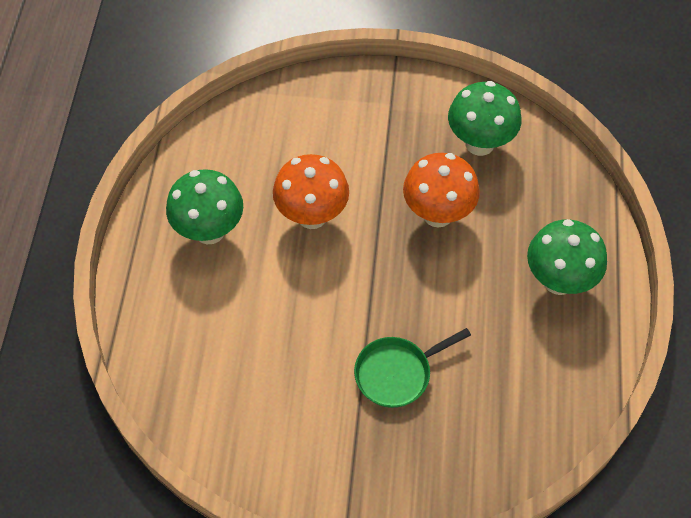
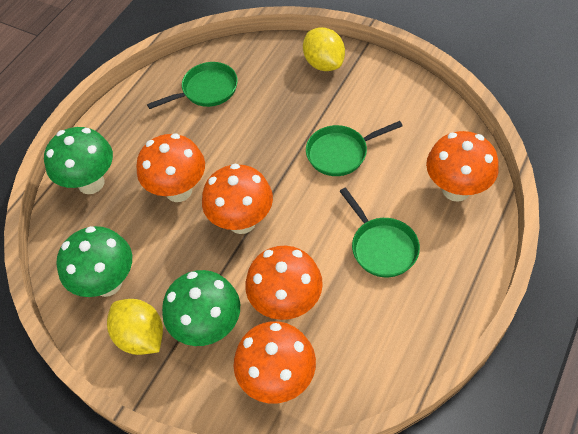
green pan: [354,328,471,408] = 1 -> [147,62,238,109] [306,121,402,176] [340,188,420,277] = 3
orange mushroom: [273,154,349,229] [403,153,480,228] = 2 -> [136,134,205,202] [202,164,273,234] [233,321,316,404] [245,246,323,320] [426,131,499,202] = 5
yellow lemon: none = 0 -> [107,299,163,355] [303,27,345,71] = 2

